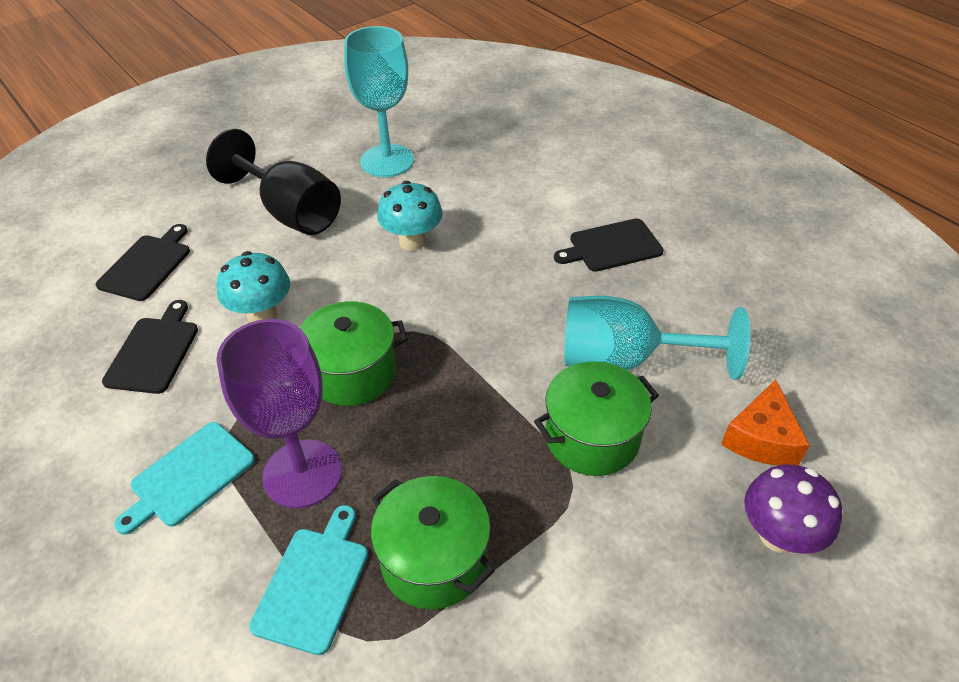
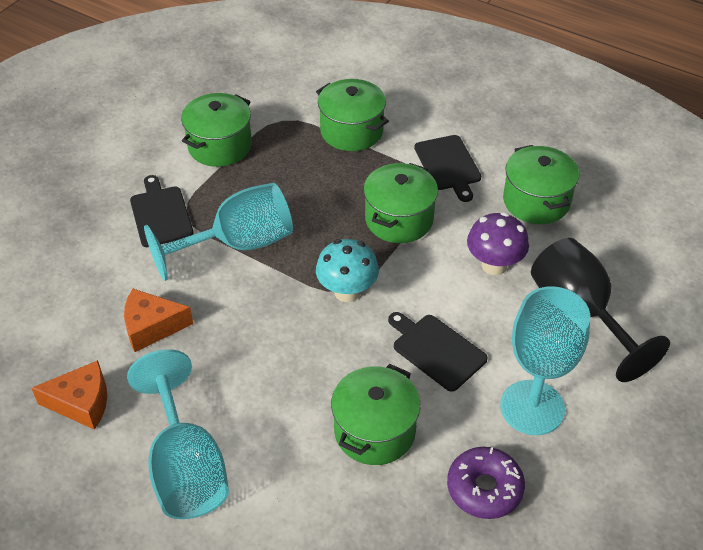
green pot: [300,301,408,406] [371,476,495,609] [534,361,659,476] = 3 -> [181,93,252,167] [316,79,389,151] [331,364,421,465] [363,163,438,243] [503,145,579,224] = 5
orange cheese: [721,379,810,465] = 1 -> [31,360,107,430] [124,289,193,352] = 2
purple donut: none = 0 -> [447,447,525,519] = 1
purple goblet: [216,319,342,508] = 1 -> none = 0
turquoise cutting board: [114,422,255,535] [249,505,368,655] = 2 -> none = 0
turquoise goblet: [344,26,414,177] [564,296,750,380] = 2 -> [127,349,229,519] [144,183,293,281] [500,286,590,435] = 3
turquoise mushroom: [217,251,290,322] [377,181,443,251] = 2 -> [316,239,379,302] = 1

